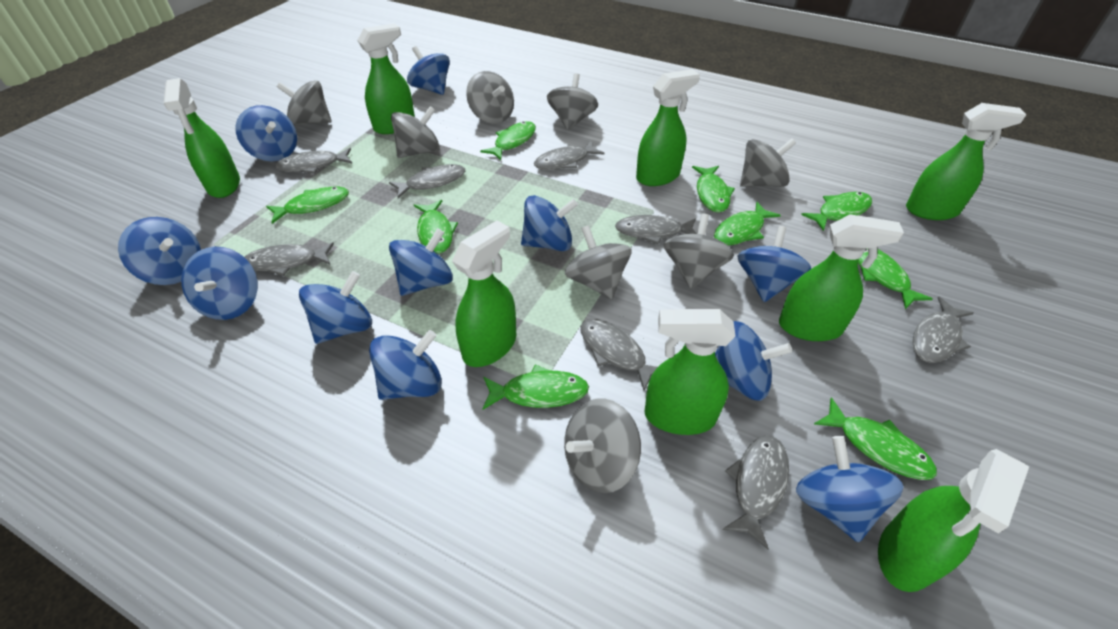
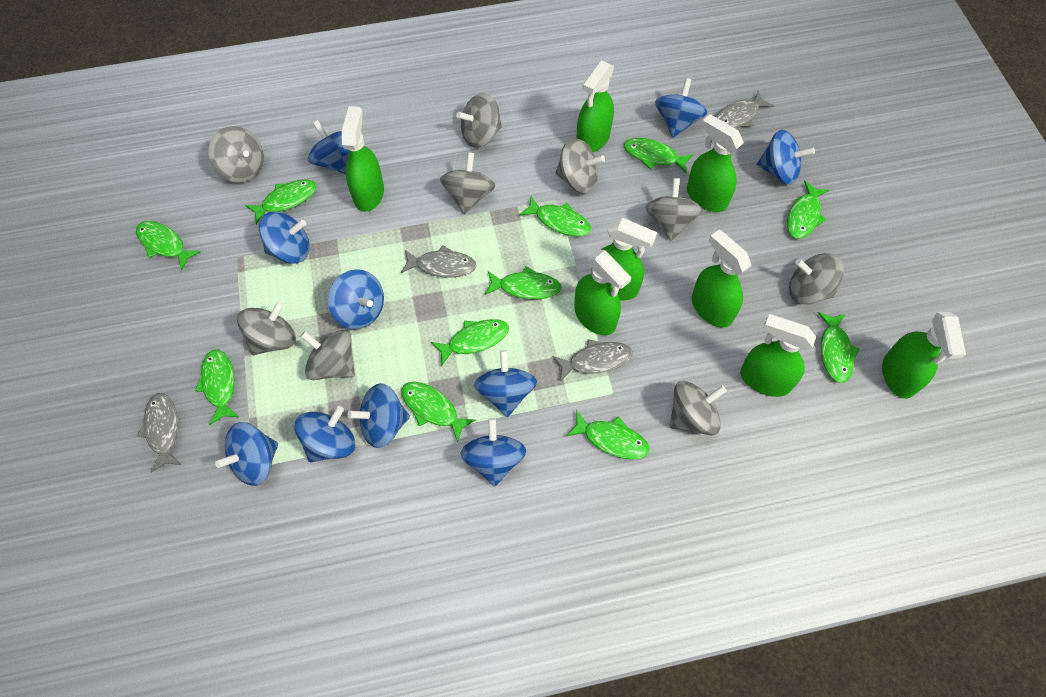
blue spinning top: [118,217,201,285] [181,246,258,320] [235,105,297,162] [299,271,372,344] [369,330,442,400] [389,228,453,296] [407,46,450,95] [521,195,578,251] [715,321,792,401] [737,226,811,302] [796,436,904,542] = 11 -> [215,422,278,486] [259,212,310,264] [294,406,356,463] [308,120,350,174] [328,269,384,329] [348,383,410,448] [460,418,526,487] [474,350,537,417] [655,78,707,138] [757,130,815,185] = 10
green fish: [266,187,349,224] [414,200,458,254] [480,121,536,160] [482,365,589,410] [692,166,735,213] [714,202,781,246] [801,192,872,231] [814,397,937,480] [858,249,933,309] = 9 -> [136,221,201,270] [195,349,239,425] [245,179,317,224] [401,382,476,443] [431,319,509,366] [485,266,562,299] [519,196,591,236] [566,410,650,460] [624,138,694,174] [787,181,829,239] [818,312,859,383] = 11
grey fish: [244,242,334,276] [276,148,352,174] [389,164,465,198] [534,141,605,170] [581,319,658,391] [615,215,697,244] [722,435,789,549] [913,296,974,363] = 8 -> [137,393,181,473] [401,245,477,277] [552,339,632,382] [715,91,774,128] = 4
grey spinning top: [277,80,331,126] [391,106,440,158] [466,71,514,124] [547,73,598,130] [564,398,641,493] [565,225,632,299] [664,214,734,289] [740,138,796,187] = 8 -> [208,126,264,183] [237,301,296,355] [300,330,355,380] [440,152,495,214] [456,93,502,148] [555,138,605,193] [645,178,703,241] [670,381,727,436] [789,253,844,305] = 9

